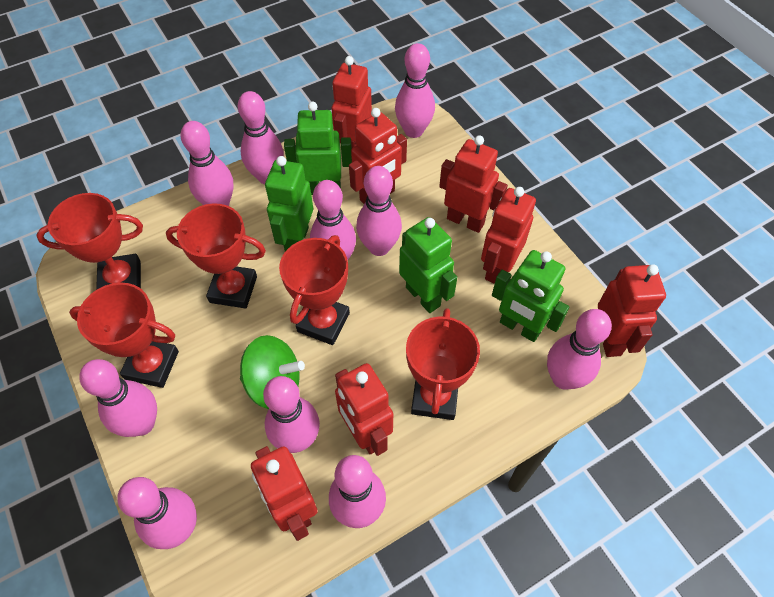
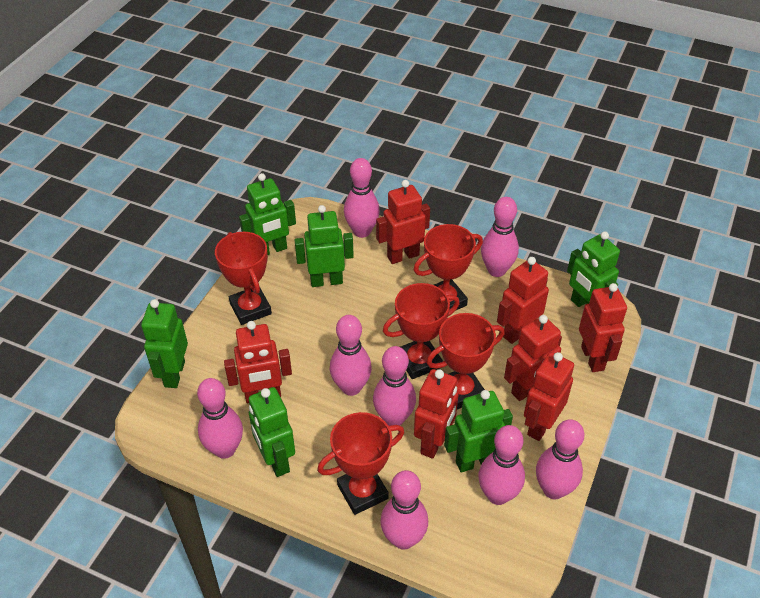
green robot: [265,156,313,252] [284,102,352,195] [399,217,457,313] [492,250,569,342] = 4 -> [141,299,188,388] [239,173,296,255] [249,387,295,477] [295,205,354,287] [444,390,513,473] [567,231,620,307] = 6
green spinning top: [240,335,305,409] = 1 -> none = 0
pink bowling pin: [79,359,157,437] [117,477,197,549] [181,121,233,206] [238,91,284,184] [263,376,320,453] [310,180,356,260] [329,455,386,528] [356,166,402,256] [395,43,435,138] [547,309,612,390] = 10 -> [197,378,243,459] [330,315,372,396] [344,158,380,238] [373,346,416,426] [380,470,428,550] [478,425,525,505] [481,197,519,277] [536,419,584,499] = 8

